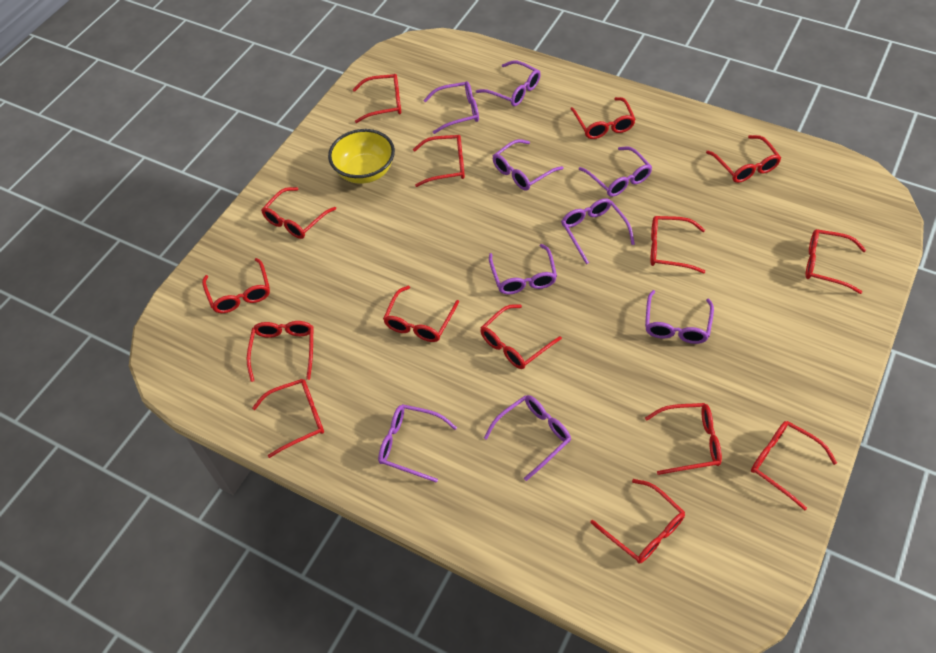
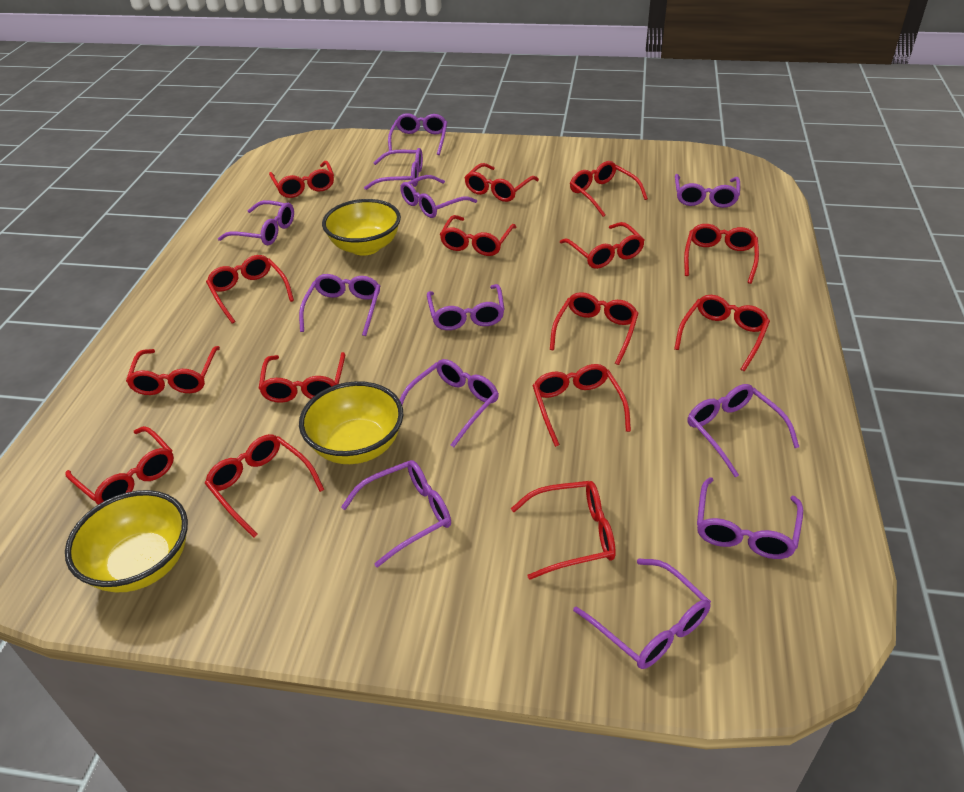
purple glasses: [378,404,457,483] [423,81,479,134] [476,61,541,106] [484,395,571,481] [489,244,557,294] [493,139,564,191] [561,198,635,264] [579,147,652,197] [645,290,714,344] = 9 -> [218,200,294,245] [299,274,380,336] [341,460,451,567] [364,148,423,190] [388,113,447,155] [400,175,477,218] [400,359,499,447] [427,284,505,330] [573,559,711,669] [675,174,740,208] [688,384,799,477] [697,477,803,559] = 12
yellow bowl: [328,129,395,184] = 1 -> [65,490,188,592] [299,381,403,464] [322,199,401,256] = 3

